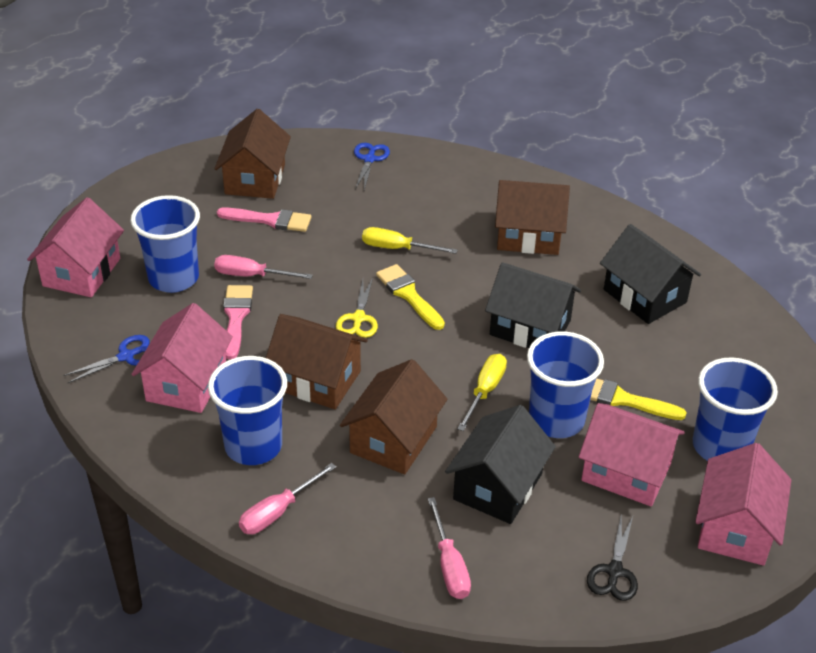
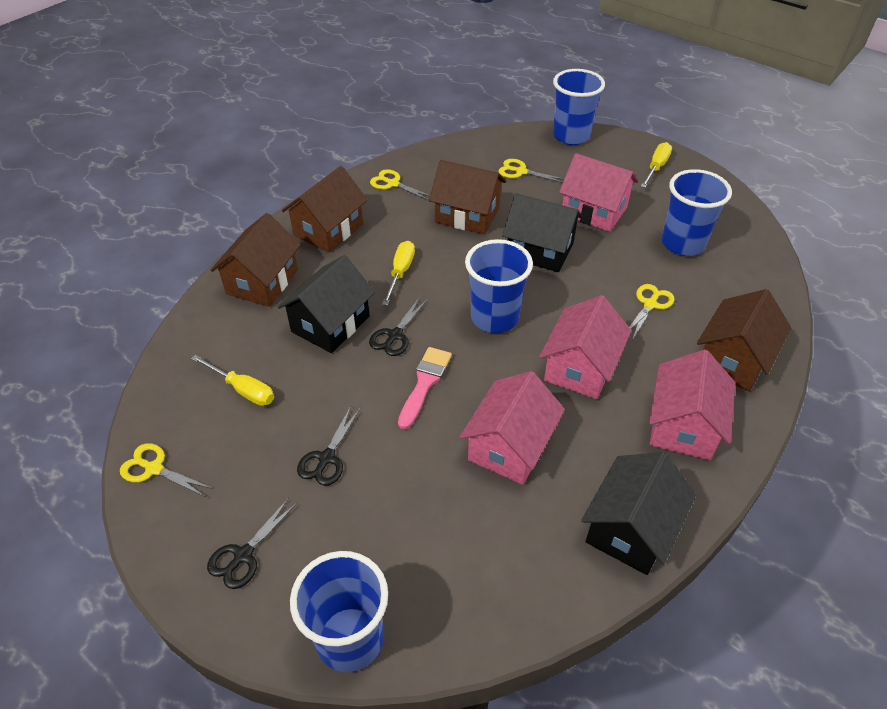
black scissors: [587,513,638,601] = 1 -> [207,498,297,589] [297,406,360,486] [369,297,428,356] = 3
blue scissors: [63,335,150,383] [354,143,390,190] = 2 -> none = 0
pink brush: [217,207,312,232] [223,285,253,359] = 2 -> [398,347,452,429] = 1
pink screwdriver: [214,255,313,279] [239,463,336,534] [428,497,471,599] = 3 -> none = 0
yellow brush: [376,264,445,330] [590,378,687,420] = 2 -> none = 0
yellow scissors: [336,277,378,338] = 1 -> [120,443,213,497] [370,169,430,200] [499,159,564,183] [629,284,674,339] = 4
yellow screwdriver: [362,227,458,254] [457,354,507,431] = 2 -> [191,355,274,406] [382,241,415,306] [641,142,672,188] = 3

